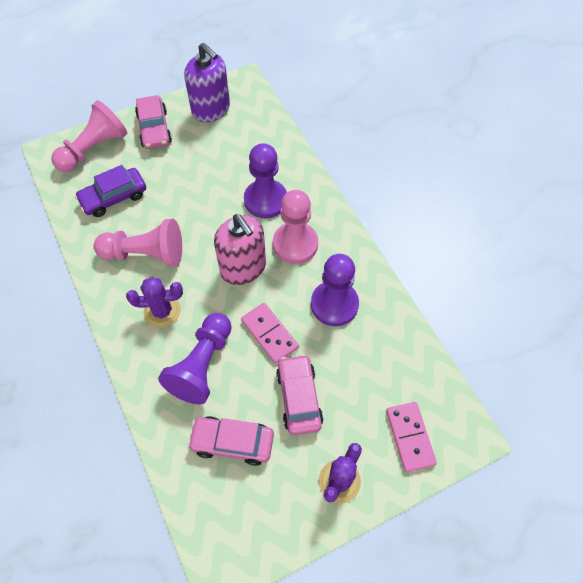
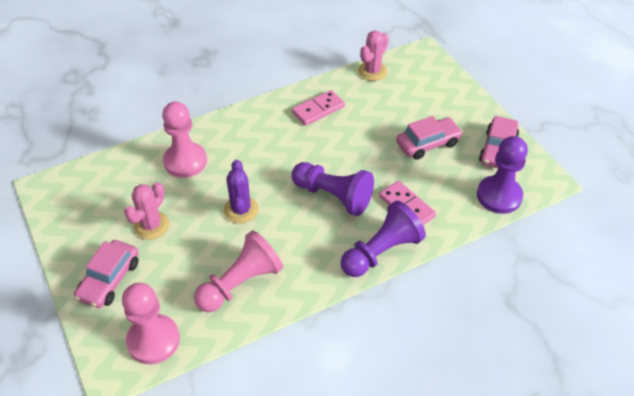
pink cactus: none = 0 -> [124,182,169,239] [358,31,389,81] = 2
pink soap dispenser: [214,214,266,285] = 1 -> none = 0
purple cactus: [126,277,183,328] [319,443,362,503] = 2 -> [224,160,259,223] = 1
purple car: [75,165,146,217] = 1 -> none = 0
purple soap dispenser: [184,43,230,122] = 1 -> none = 0

